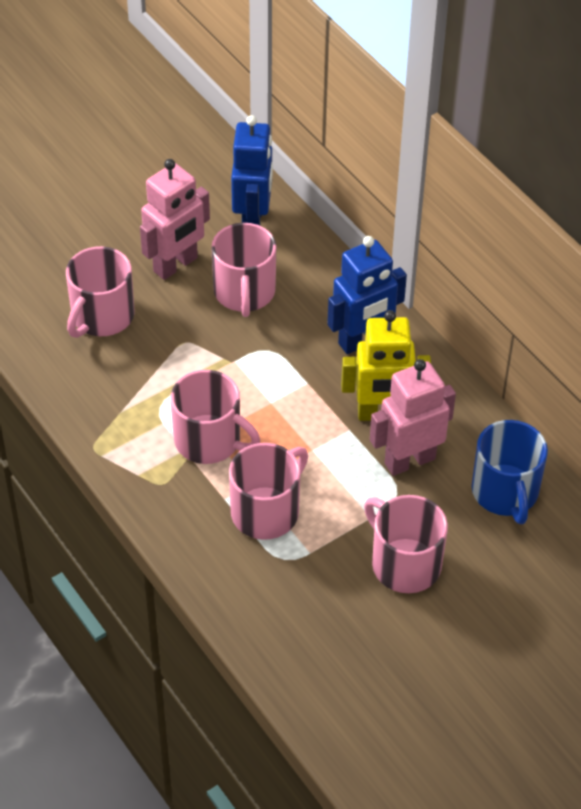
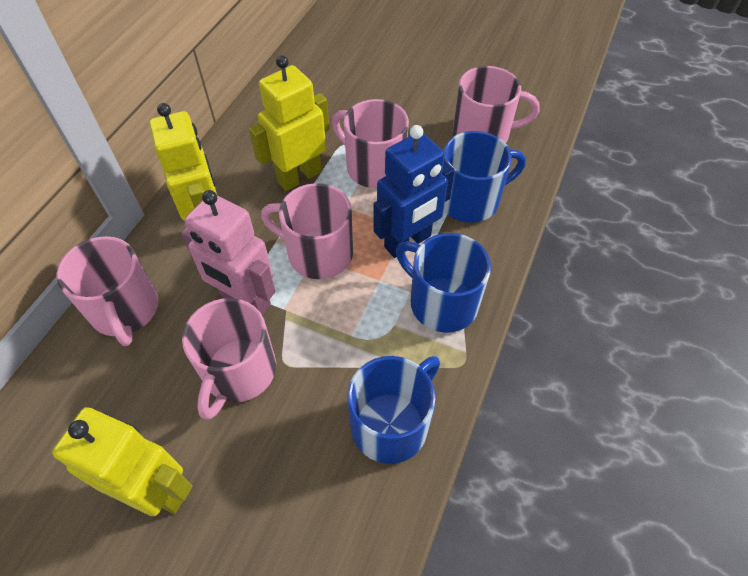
blue mug: [471,420,548,524] = 1 -> [347,356,440,464] [396,233,491,333] [443,131,526,223] = 3
blue robot: [231,115,273,226] [327,236,407,354] = 2 -> [373,125,455,258] = 1
pink robot: [140,159,210,280] [370,359,456,476] = 2 -> [181,190,275,315] = 1
yellow robot: [341,310,431,421] = 1 -> [52,407,192,516] [149,103,217,220] [249,55,329,191] = 3

